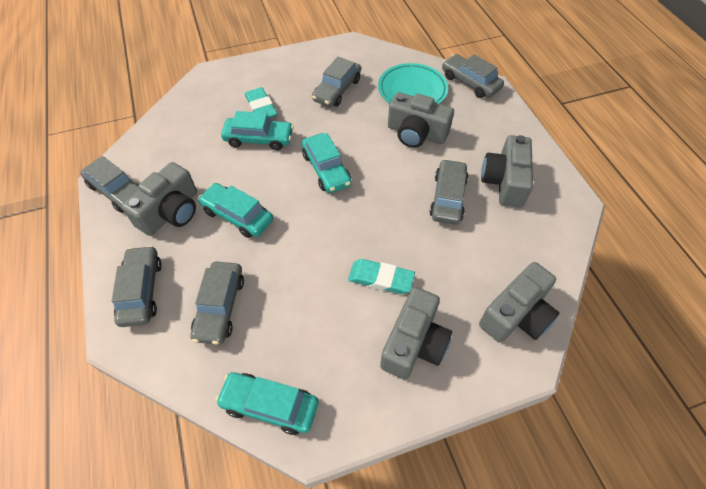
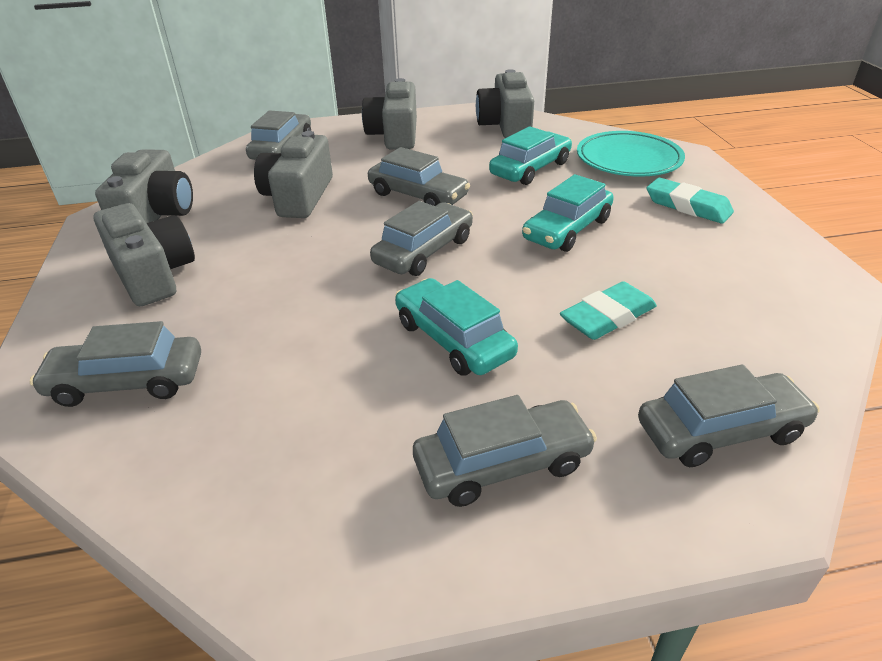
turquoise car: [198,183,273,238] [215,372,318,435] [221,111,294,151] [302,133,351,193] = 4 -> [395,278,518,376] [489,126,572,185] [522,174,614,252] = 3

